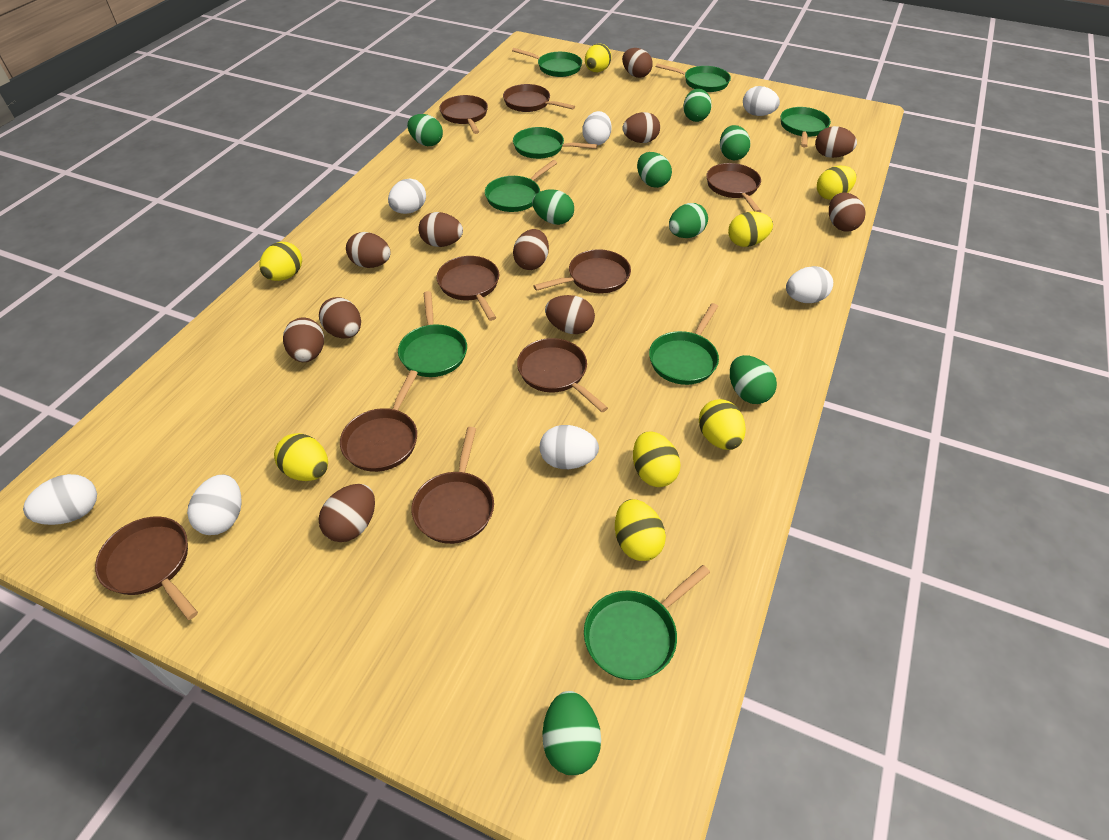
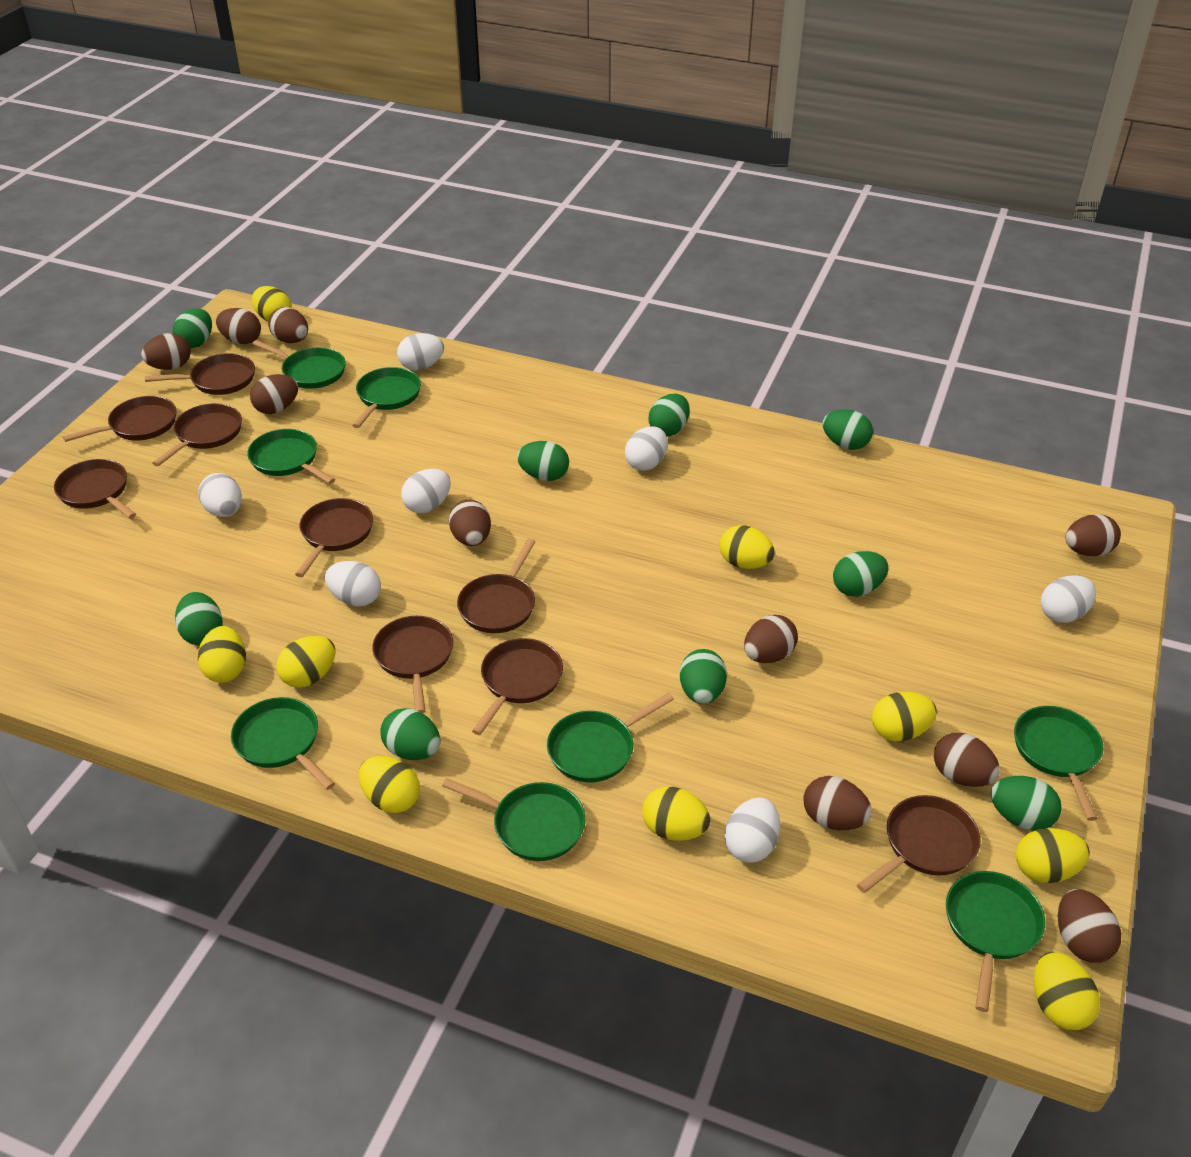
brown egg: [283,318,324,362] [319,297,361,339] [319,484,375,542] [346,232,391,268] [418,212,463,247] [513,229,549,270] [545,295,595,334] [622,48,652,78] [622,112,660,143] [815,126,857,158] [829,193,866,232] = 11 -> [141,333,191,370] [216,308,261,344] [250,374,298,414] [268,307,308,343] [449,500,491,546] [744,615,798,663] [803,776,872,830] [934,733,1000,787] [1058,889,1121,963] [1065,514,1121,556] = 10
green egg: [407,114,443,146] [532,189,574,225] [542,691,601,775] [637,152,672,188] [669,203,708,238] [683,89,712,122] [720,125,750,160] [730,355,777,404] = 8 -> [173,308,212,348] [175,592,223,645] [381,708,441,760] [517,441,569,481] [649,394,690,436] [680,649,727,704] [822,409,873,450] [833,551,888,597] [990,776,1062,831] = 9
yellow egg: [259,242,302,281] [274,433,328,481] [585,44,612,72] [615,499,666,561] [633,431,681,487] [699,399,746,450] [728,211,773,247] [817,166,856,200] = 8 -> [198,626,246,683] [252,286,292,321] [276,636,335,688] [359,756,420,813] [642,787,710,841] [720,525,775,569] [872,692,937,742] [1016,828,1090,883] [1034,952,1100,1030] = 9

